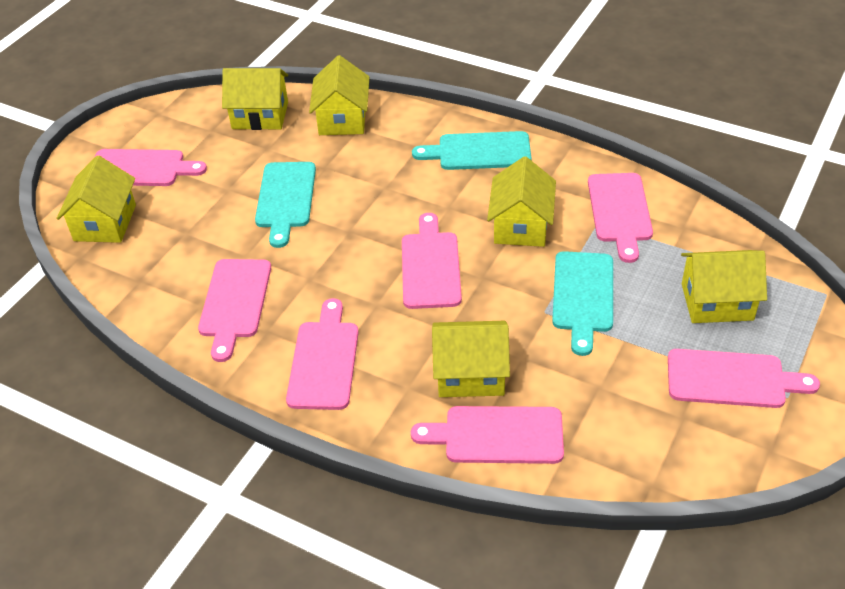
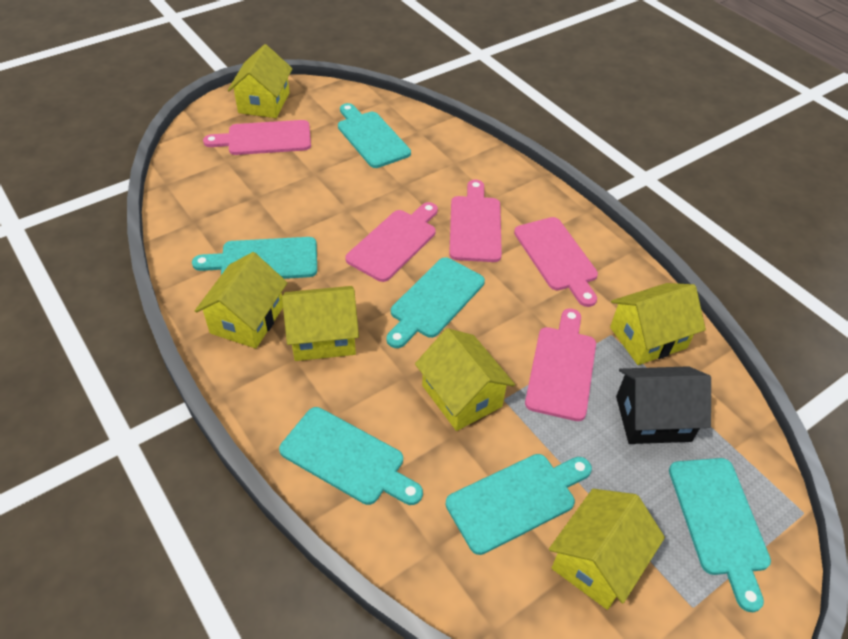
black house: none = 0 -> [616,366,711,444] = 1
pink cutting board: [94,149,207,186] [198,259,271,362] [286,298,359,410] [402,213,462,309] [411,406,564,464] [588,173,653,263] [668,349,820,408] = 7 -> [203,120,311,155] [345,202,438,282] [449,179,502,262] [514,217,598,307] [525,308,596,421] = 5
turquoise cutting board: [255,162,316,248] [412,131,532,170] [552,251,613,356] = 3 -> [192,237,317,279] [279,407,423,505] [338,103,411,168] [387,257,485,348] [446,454,592,555] [669,458,771,612] = 6

